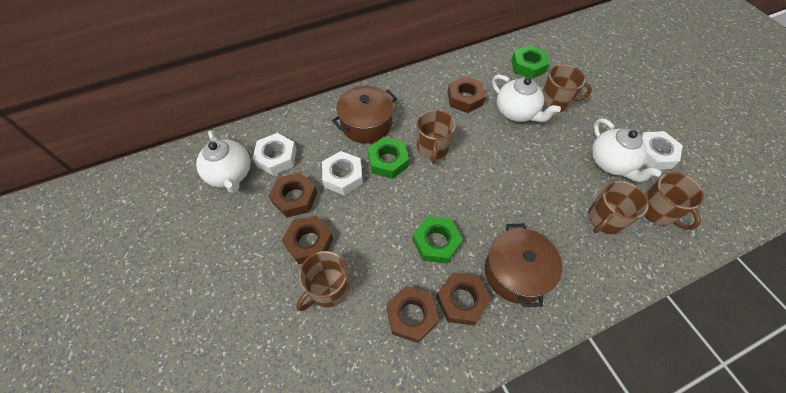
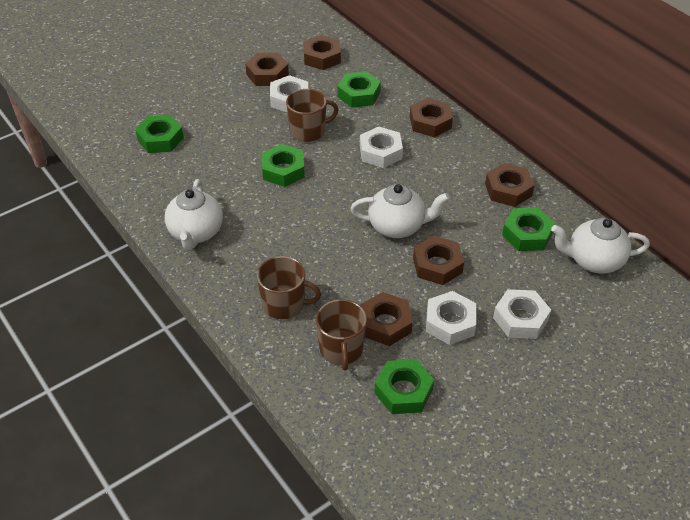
brown mug: [296,251,349,311] [417,110,456,164] [542,65,592,112] [588,181,649,234] [644,172,704,230] = 5 -> [257,256,321,319] [286,89,339,142] [316,299,367,370] = 3
brown nut: [269,172,317,218] [282,216,333,264] [386,286,439,343] [436,272,491,326] [447,76,486,113] = 5 -> [245,53,289,86] [303,35,341,70] [361,292,413,346] [410,98,453,137] [413,236,464,285] [485,163,534,207] = 6
brown pot: [332,85,397,143] [485,223,562,307] = 2 -> none = 0
green nut: [367,137,409,179] [413,216,463,264] [511,45,550,79] = 3 -> [135,115,184,153] [262,144,305,187] [337,71,381,108] [374,359,434,414] [502,208,555,251] = 5
white nut: [252,133,297,175] [322,151,363,195] [641,131,683,170] = 3 -> [270,75,308,112] [360,126,403,168] [426,291,476,345] [493,289,551,339] = 4

